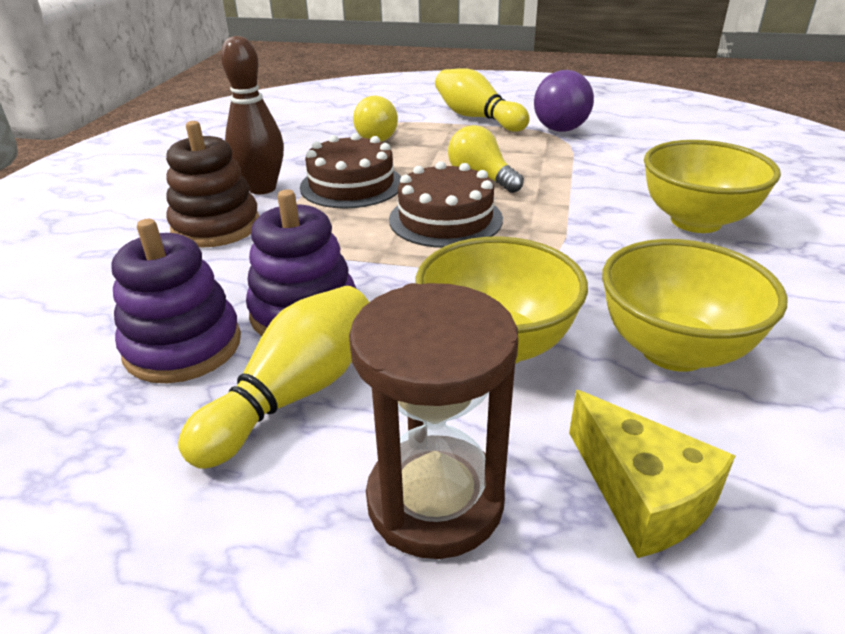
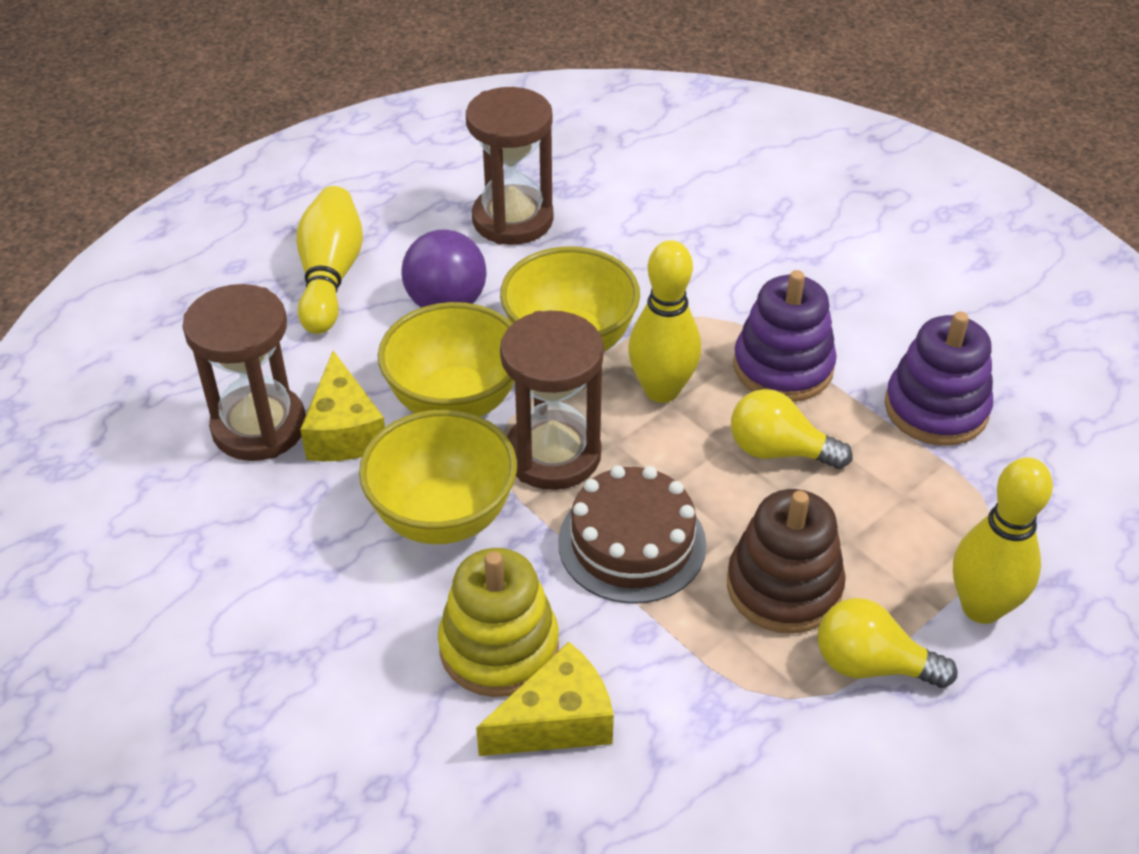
brown bowling pin: [221,36,284,194] = 1 -> none = 0
brown cake: [300,133,401,209] [389,161,503,248] = 2 -> [558,465,707,604] = 1
brown hourglass: [349,283,518,559] = 1 -> [182,284,306,461] [466,87,554,245] [500,311,604,490] = 3
yellow bowling pin: [178,286,369,469] [435,68,530,132] = 2 -> [296,186,363,334] [628,240,701,403] [953,457,1053,624] = 3
yellow cheese: [569,390,735,558] = 1 -> [300,351,385,461] [476,642,614,756] = 2
yellow stacking toy: none = 0 -> [438,548,559,697] = 1

